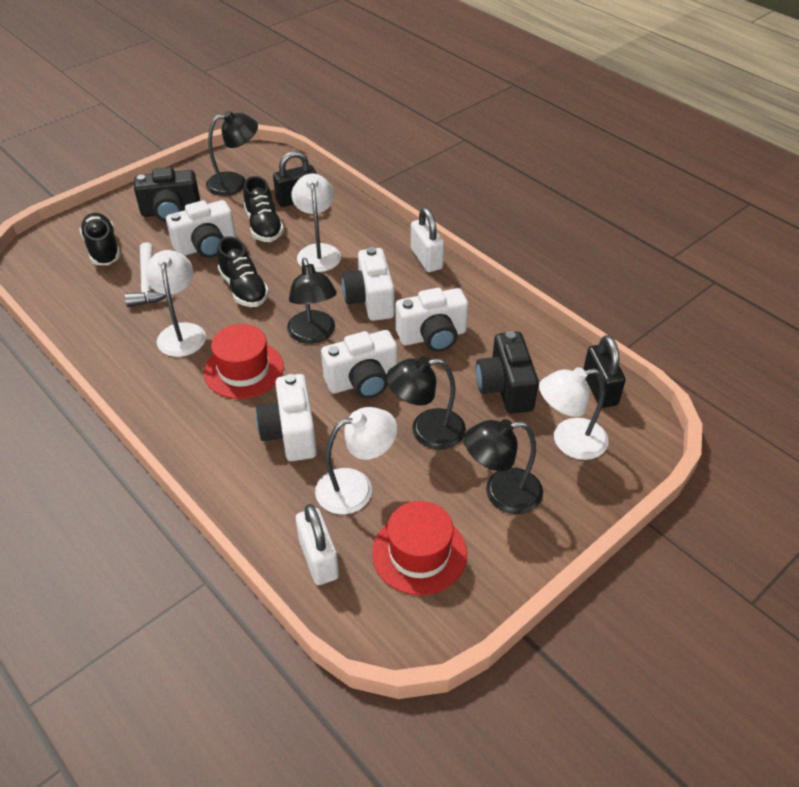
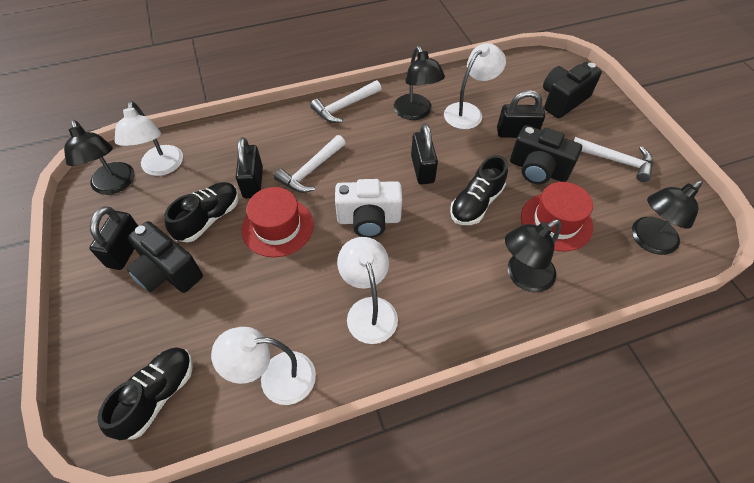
black camera: [134,167,200,222] [476,331,539,414] = 2 -> [126,221,203,293] [510,125,582,184] [543,62,602,118] = 3
black padlock: [273,151,317,207] [583,335,626,408] = 2 -> [90,206,138,270] [236,137,263,198] [411,124,438,184] [497,90,545,138] = 4
white camera: [166,200,236,258] [256,374,317,461] [321,330,398,398] [342,247,395,321] [396,288,468,352] = 5 -> [335,179,402,238] = 1
white hammer: [125,242,166,307] = 1 -> [274,135,345,193] [310,80,382,123] [573,137,653,182] = 3
white padlock: [296,504,339,585] [411,208,444,272] = 2 -> none = 0

